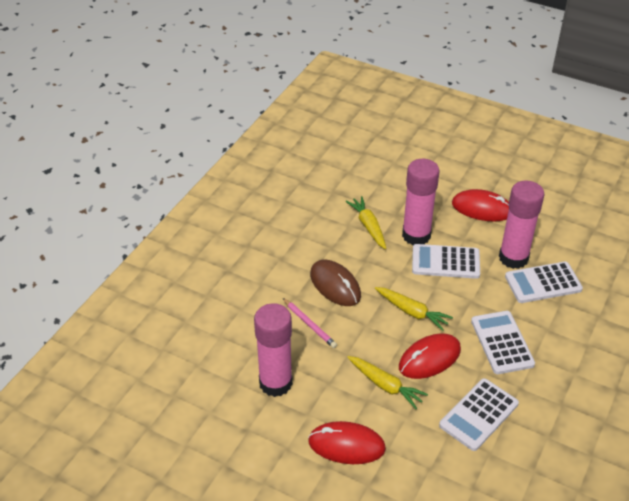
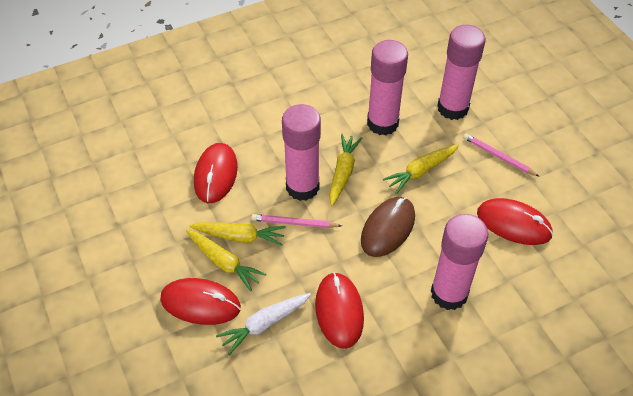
pink glue stick: [254,303,293,397] [402,159,440,245] [499,181,544,269] = 3 -> [282,104,321,201] [367,40,408,135] [431,214,488,310] [437,25,486,120] = 4
pink pencil: [283,298,337,348] = 1 -> [251,214,342,228] [463,134,540,177] = 2
red mouse: [308,421,386,464] [399,333,461,379] [452,189,509,222] = 3 -> [160,278,241,325] [194,143,238,203] [315,272,364,349] [477,198,553,245] = 4
white calculator: [412,244,480,279] [439,378,519,451] [471,311,535,374] [505,262,583,303] = 4 -> none = 0
white carrot: none = 0 -> [216,293,311,355] = 1
yellow carrot: [345,196,386,249] [347,356,428,409] [375,287,453,331] = 3 -> [186,230,266,291] [189,222,286,246] [329,134,362,206] [383,144,459,194] = 4

